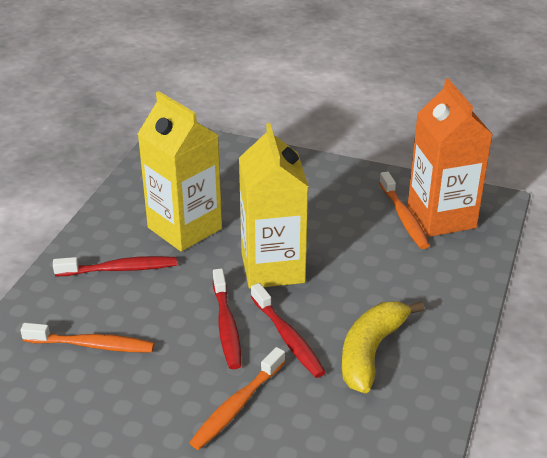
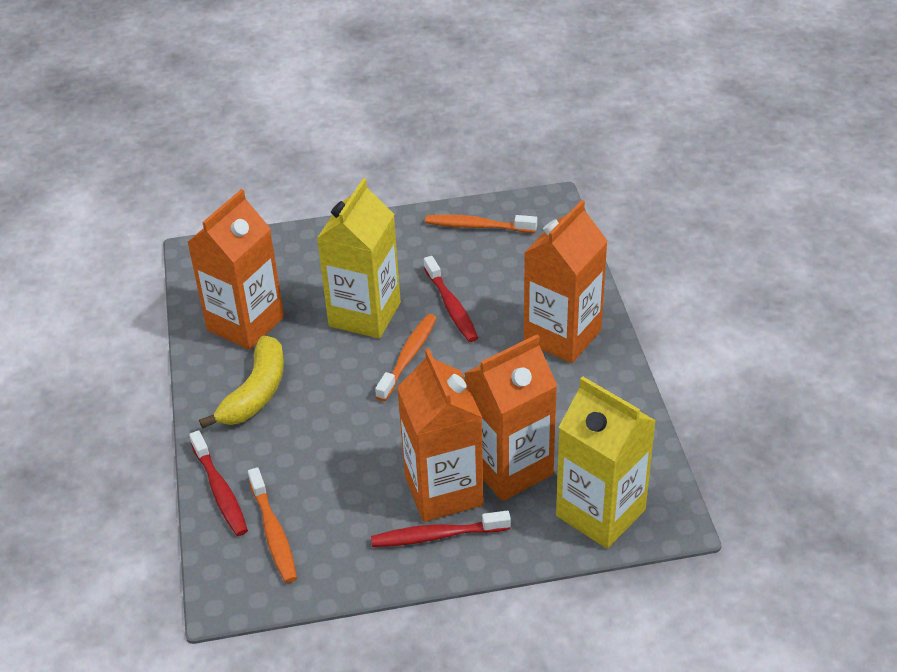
orange carton: [408,78,493,237] = 1 -> [187,189,284,350] [397,348,484,522] [464,334,557,501] [524,200,608,363] = 4

